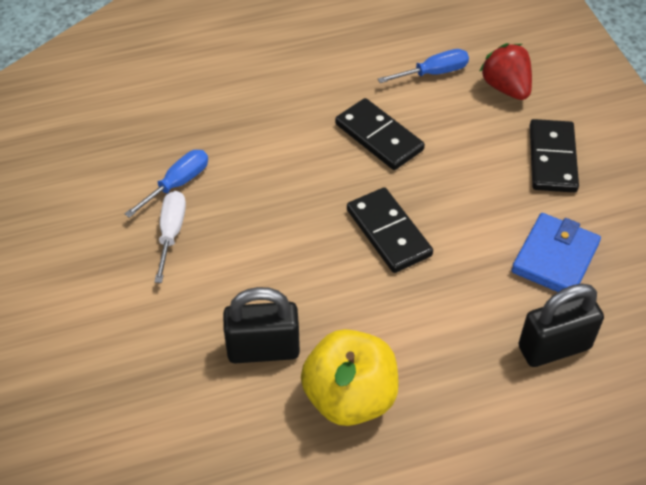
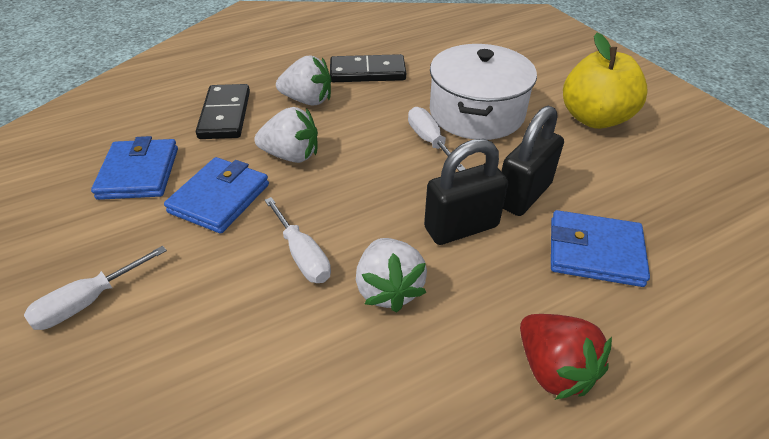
black domino: [335,98,425,170] [347,187,433,273] [530,119,579,193] = 3 -> [196,84,250,139] [330,54,406,82] = 2
blue screwdriver: [124,150,208,218] [378,49,469,83] = 2 -> none = 0
blue wallet: [511,213,601,292] = 1 -> [91,136,178,200] [164,157,269,234] [551,210,650,287] = 3
white pot: none = 0 -> [430,44,537,140] = 1
white screwdriver: [154,191,186,283] = 1 -> [24,246,167,330] [265,197,331,283] [408,107,465,171] = 3
white strawberry: none = 0 -> [254,107,318,163] [276,56,331,106] [356,238,427,313] = 3

